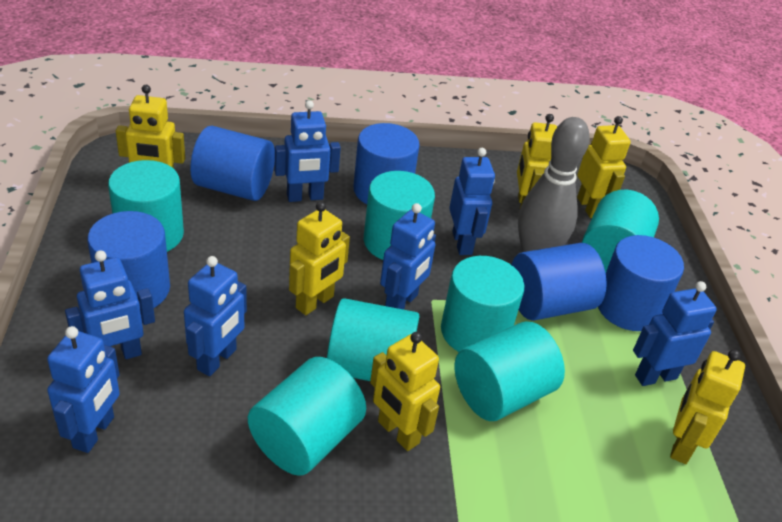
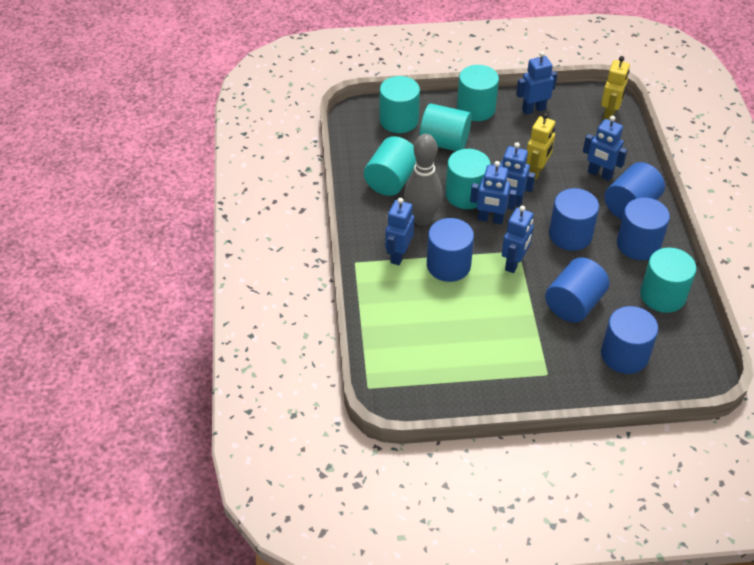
blue cylinder: [87,211,170,308] [190,126,275,201] [353,123,420,204] [511,243,607,321] [598,235,684,331] = 5 -> [427,218,474,282] [545,257,609,323] [549,188,599,251] [601,306,658,374] [605,162,665,220] [617,197,670,260] = 6
blue robot: [47,326,120,453] [65,250,155,359] [184,256,247,376] [275,100,341,202] [380,203,436,309] [449,148,495,255] [633,281,717,386] = 7 -> [385,198,414,265] [470,161,517,224] [492,142,535,206] [502,206,534,273] [516,51,557,115] [583,116,627,181] = 6
turquoise cylinder: [108,160,184,252] [248,357,366,476] [327,298,419,381] [364,171,435,260] [441,256,524,352] [454,321,565,421] [582,190,659,273] = 7 -> [364,136,416,196] [380,76,420,133] [419,104,471,151] [445,149,491,209] [457,65,499,121] [640,248,696,313] = 6
yellow robot: [116,85,185,169] [289,202,350,315] [370,332,440,451] [517,114,557,208] [577,116,631,218] [670,350,745,464] = 6 -> [526,113,555,180] [601,56,630,121] = 2

